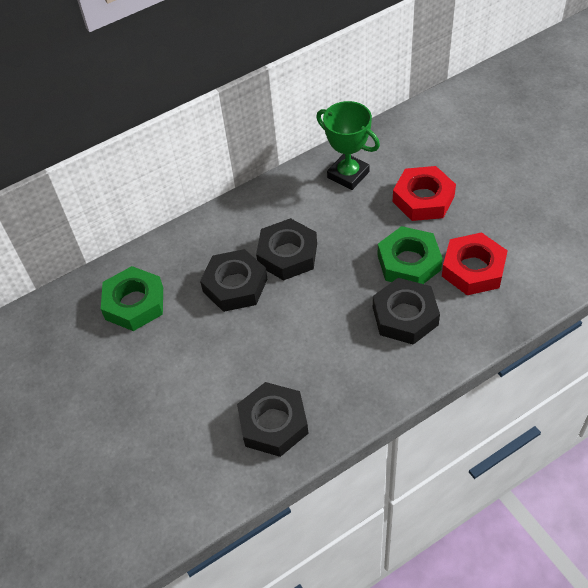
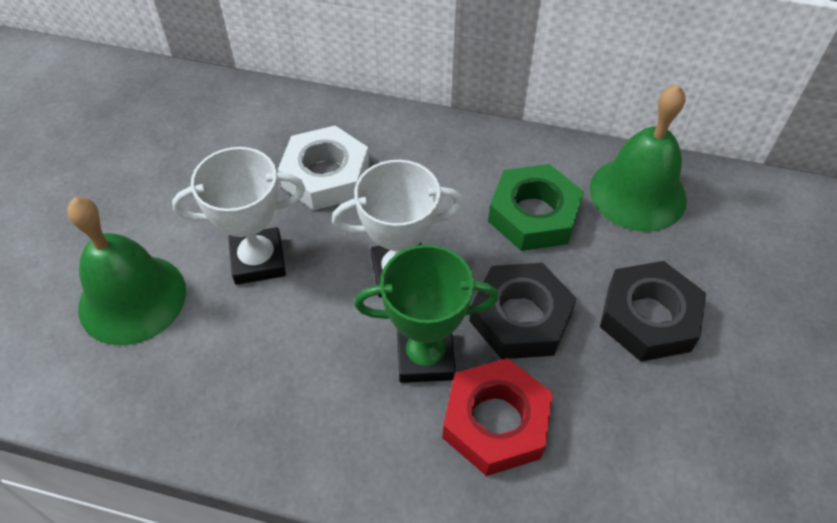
black nut: [200,249,267,312] [237,382,309,457] [256,218,317,281] [373,278,440,345] = 4 -> [469,263,577,359] [600,261,706,362] = 2
green bell: none = 0 -> [67,197,186,345] [590,84,687,232] = 2
green nut: [101,266,163,331] [378,226,443,284] = 2 -> [488,164,584,251] = 1
red nut: [393,166,456,221] [442,232,508,295] = 2 -> [442,358,553,476] = 1
white nut: none = 0 -> [278,126,369,210] = 1
white trophy: none = 0 -> [172,147,305,285] [332,160,463,298] = 2

